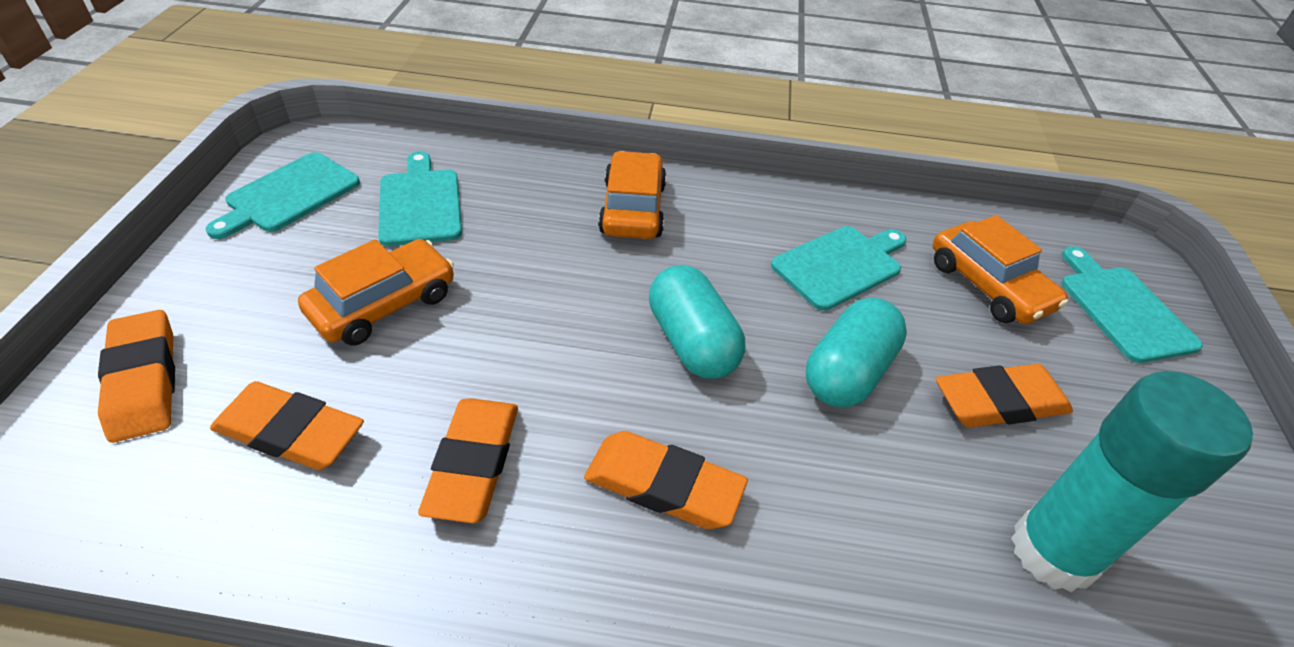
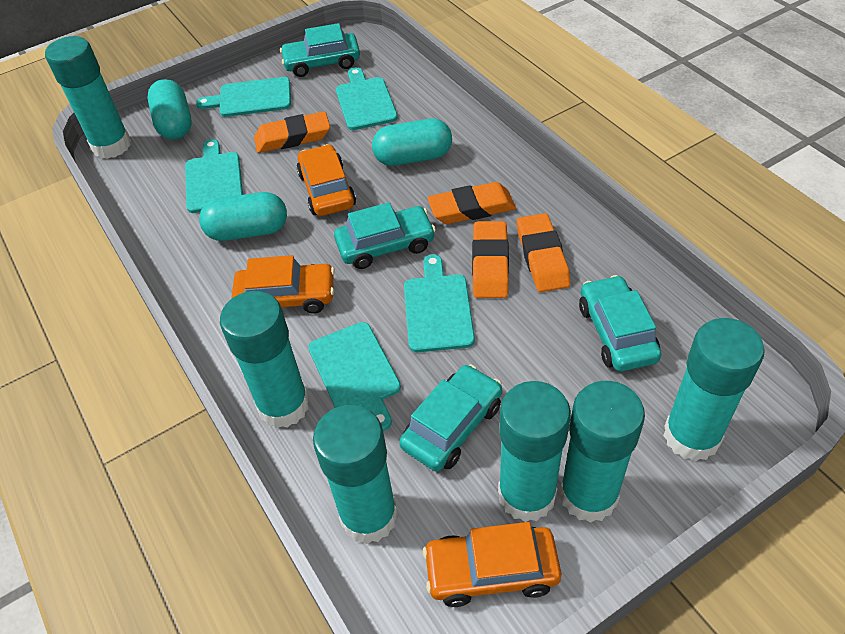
orange eraser: [98,310,175,443] [210,381,364,470] [418,398,518,523] [584,431,748,529] [936,364,1073,428] = 5 -> [254,112,330,153] [428,182,516,224] [472,221,509,298] [517,213,570,292] = 4
turquoise capsule: [649,265,745,379] [806,298,907,408] = 2 -> [147,79,192,140] [199,192,287,241] [372,118,452,166] = 3
turquoise car: none = 0 -> [280,23,360,77] [334,202,436,269] [399,364,502,471] [579,275,661,371] = 4
turquoise cutting board: [206,152,360,239] [378,151,462,246] [771,226,906,311] [1062,246,1203,363] = 4 -> [185,139,243,213] [196,77,291,117] [308,322,401,431] [336,67,398,130] [404,254,475,352] = 5
turquoise glue stick: [1011,371,1253,593] = 1 -> [45,36,131,159] [220,291,309,428] [313,405,398,544] [498,381,571,522] [560,381,645,523] [663,318,765,462] = 6

